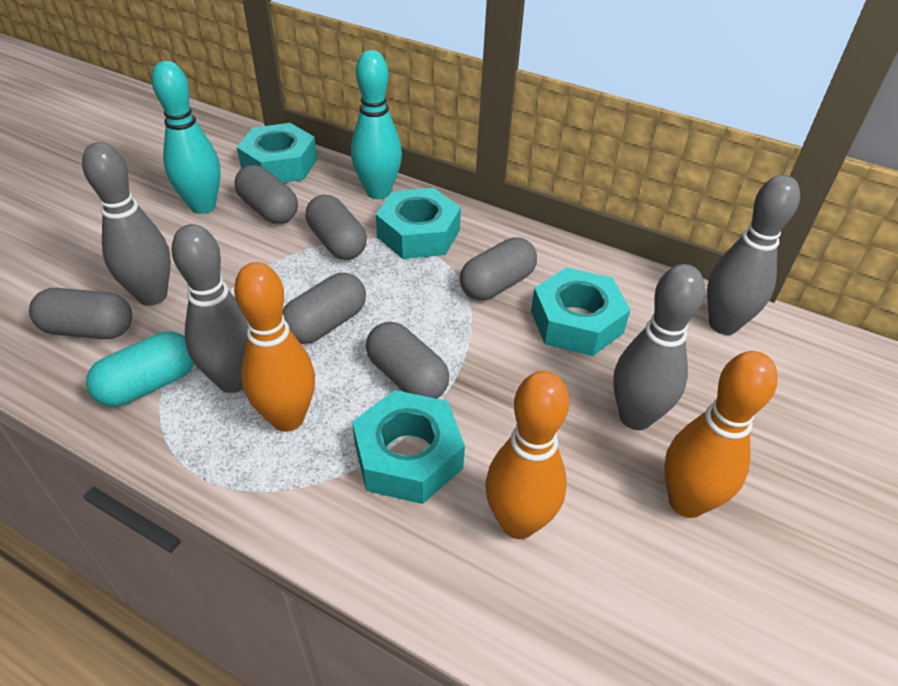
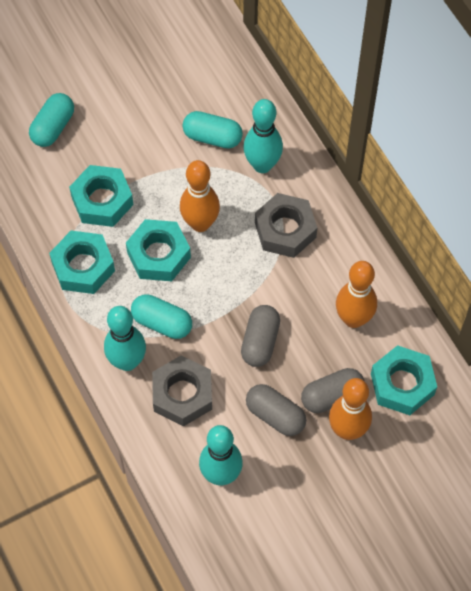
grey bowling pin: [82,142,171,306] [172,224,248,393] [613,264,705,430] [707,175,800,335] = 4 -> none = 0
grey capsule: [29,288,132,339] [235,165,298,224] [282,273,366,344] [306,195,367,260] [366,322,449,399] [460,237,537,300] = 6 -> [241,305,280,367] [246,384,306,436] [301,368,364,413] = 3
grey nut: none = 0 -> [152,355,212,427] [255,193,317,258] = 2
turquoise bowling pin: [152,61,221,214] [351,50,402,199] = 2 -> [104,306,146,371] [199,425,243,485] [244,99,283,173] = 3
turquoise capsule: [86,331,194,407] = 1 -> [29,93,74,147] [131,294,192,339] [182,111,243,149] = 3

